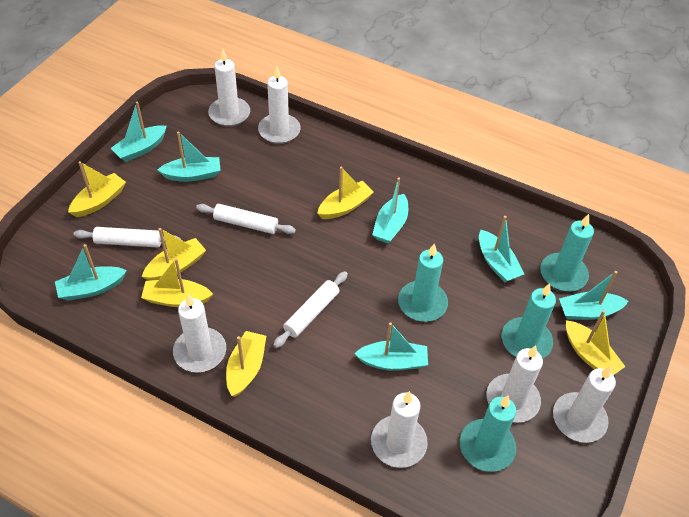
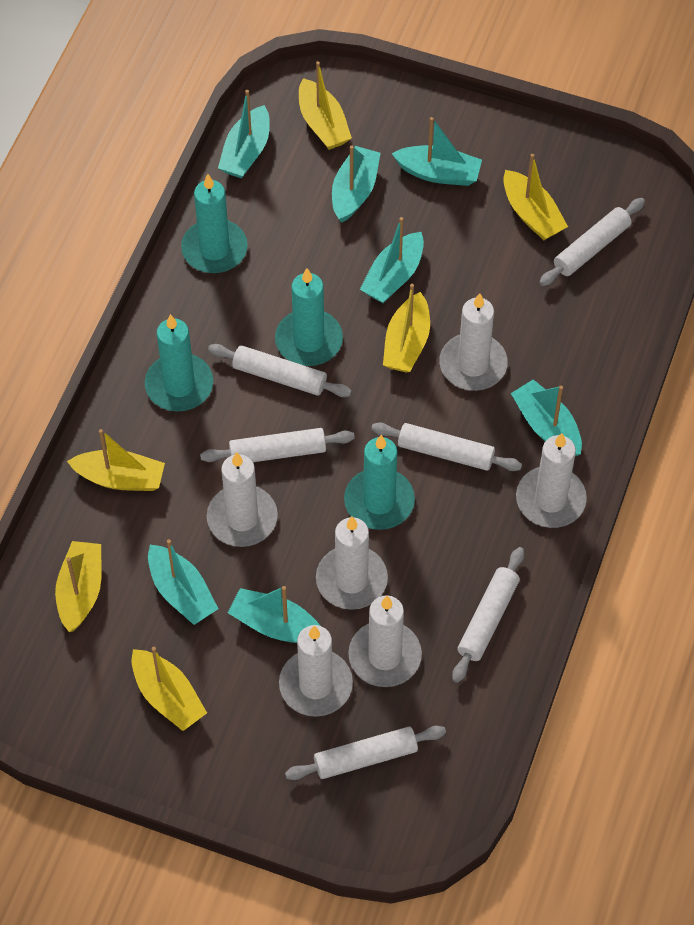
white rolling pin: [74,227,181,248] [196,204,296,234] [273,271,348,348] = 3 -> [200,428,355,462] [208,344,352,397] [285,726,446,780] [371,423,522,471] [452,547,524,683] [539,198,645,286] = 6

